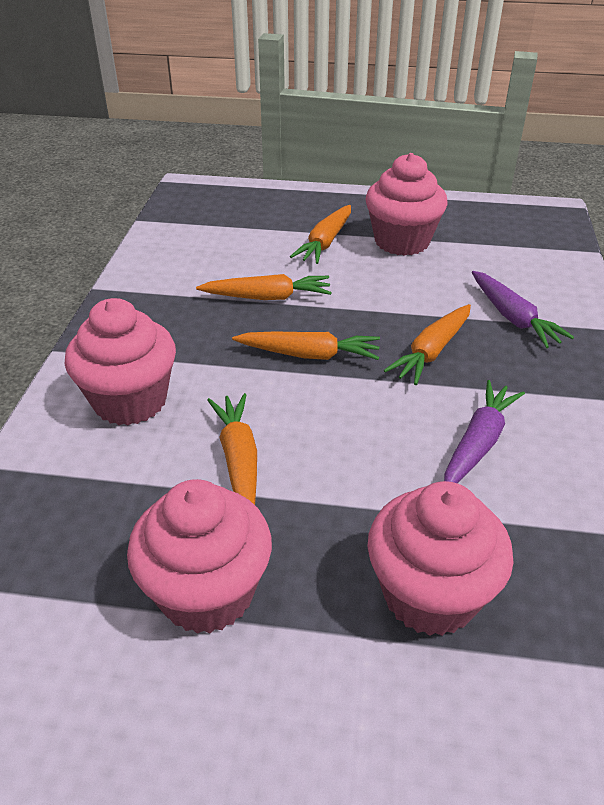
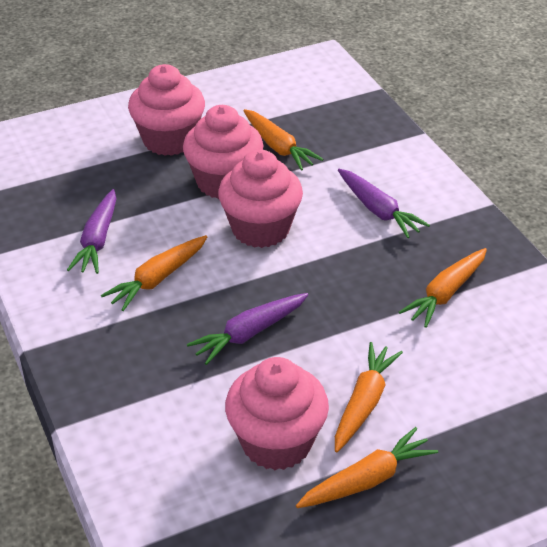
purple carrot: [444,380,525,483] [472,271,574,348] = 2 -> [67,189,117,274] [187,293,308,365] [338,169,430,238] = 3

